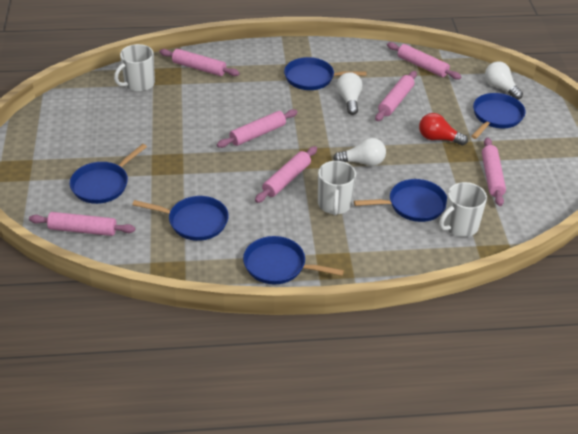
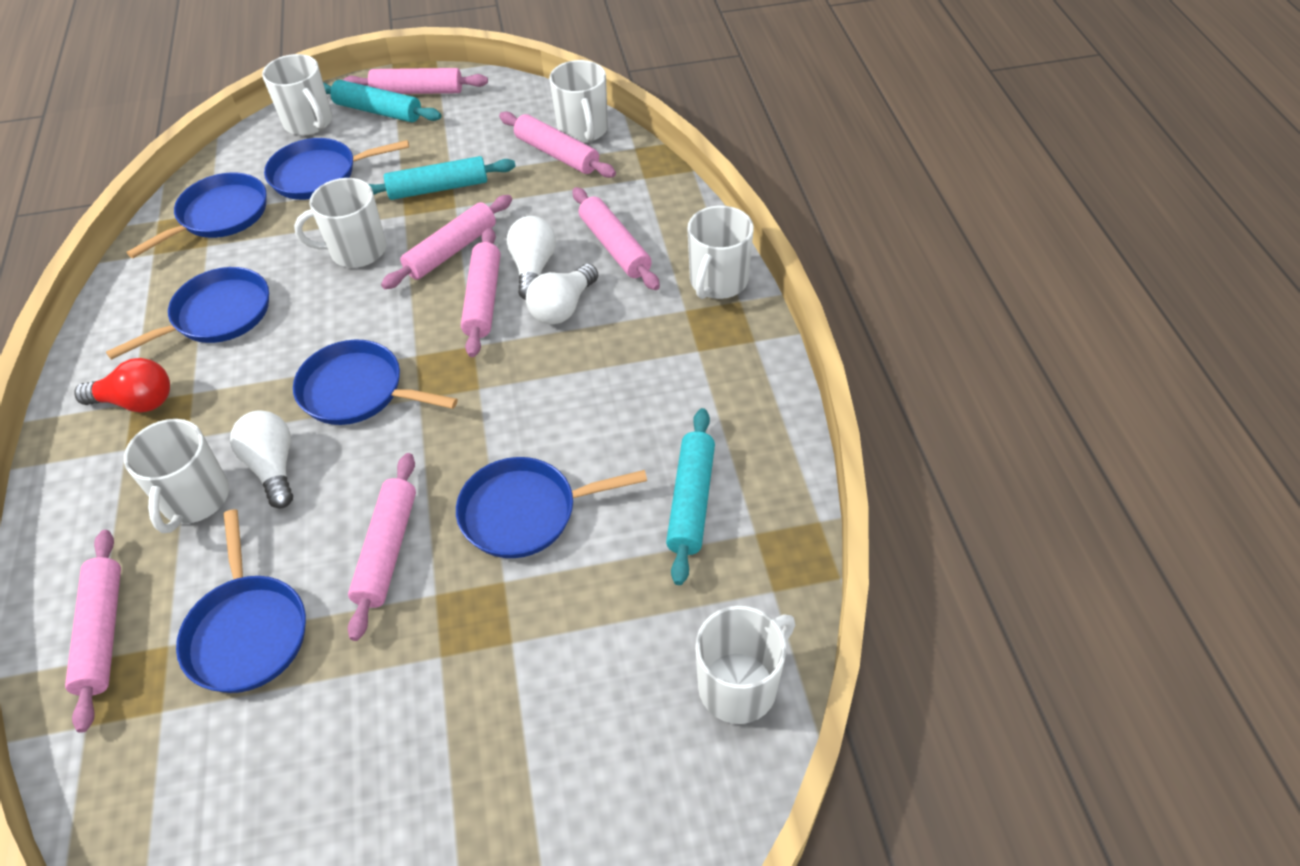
turquoise rolling pin: none = 0 -> [323,80,442,122] [369,156,516,200] [666,408,715,585] = 3
white mug: [114,44,155,92] [318,161,356,216] [439,182,487,237] = 3 -> [124,419,229,533] [262,54,332,136] [294,178,386,268] [549,60,608,143] [688,205,754,299] [695,606,795,724] = 6

